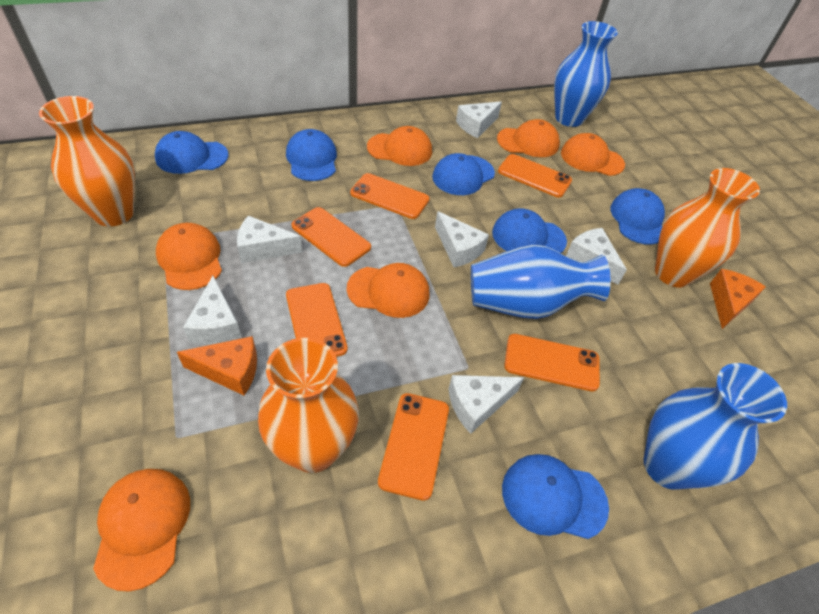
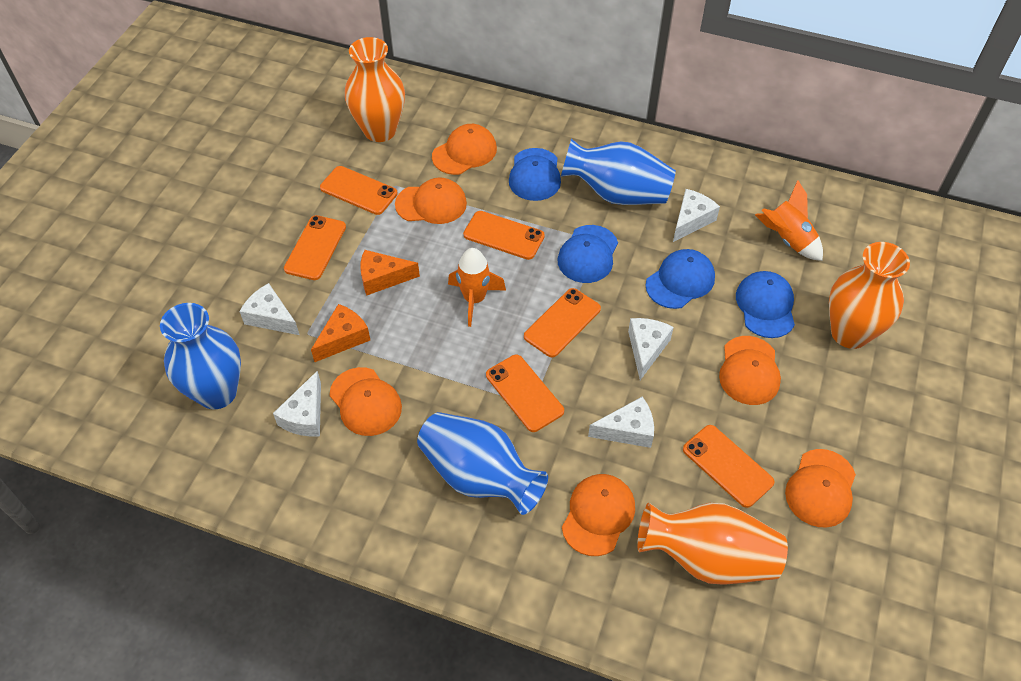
blue cap: [155,131,229,174] [286,129,337,181] [432,153,495,195] [492,208,567,253] [502,454,609,539] [610,188,665,245] = 6 -> [509,148,561,201] [558,225,618,283] [645,249,715,309] [736,271,795,338] = 4
orange rocket: none = 0 -> [448,248,506,327] [755,180,823,261] = 2
white cheese: [183,276,242,344] [237,216,302,263] [435,211,489,267] [449,375,524,434] [456,101,502,138] [566,228,627,285] = 6 -> [239,283,300,335] [273,371,321,437] [588,397,654,448] [628,318,674,380] [673,189,720,242] = 5

